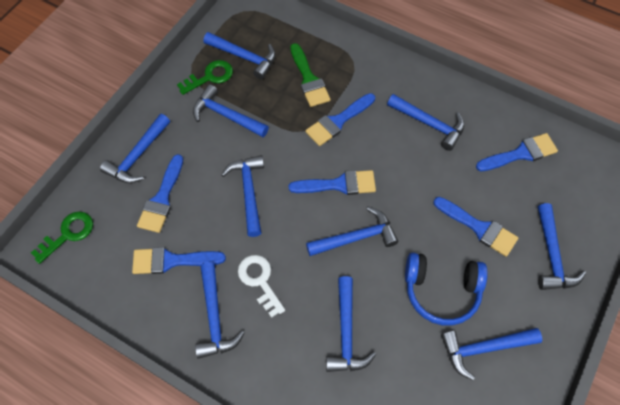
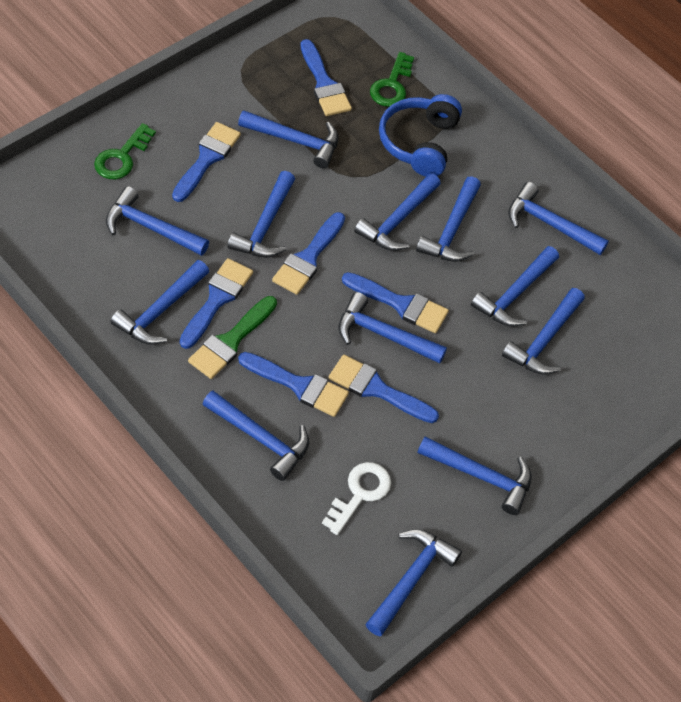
blue brush: [132,247,226,274] [137,154,183,233] [288,170,376,195] [305,93,375,146] [433,197,518,257] [476,133,558,171] = 6 -> [172,122,241,202] [179,258,253,349] [238,352,349,417] [272,212,345,295] [300,39,352,116] [328,355,439,423] [342,272,449,333] = 7
blue hammer: [100,114,170,183] [193,84,269,137] [195,262,245,359] [203,32,276,79] [221,155,264,237] [306,207,398,256] [326,276,376,372] [387,94,465,151] [441,328,542,380] [538,203,586,290] = 10 -> [106,186,209,256] [110,260,209,345] [203,391,309,481] [227,171,295,258] [238,110,339,168] [338,292,447,364] [354,173,441,251] [365,529,462,636] [416,176,481,262] [418,436,532,515] [471,246,559,327] [502,288,585,375] [508,182,609,255] = 13

